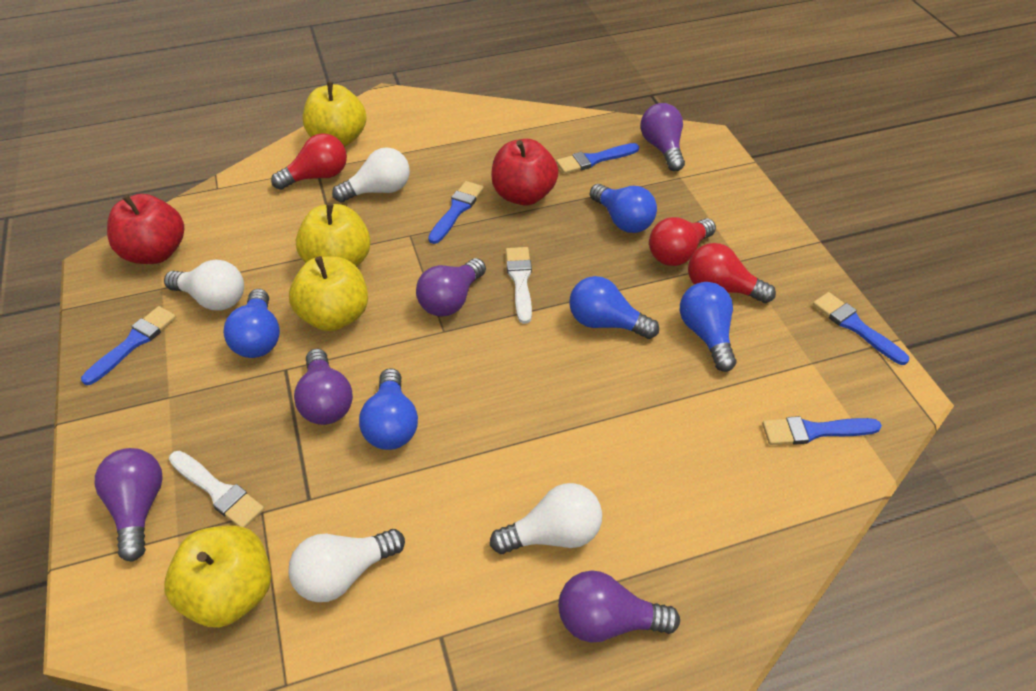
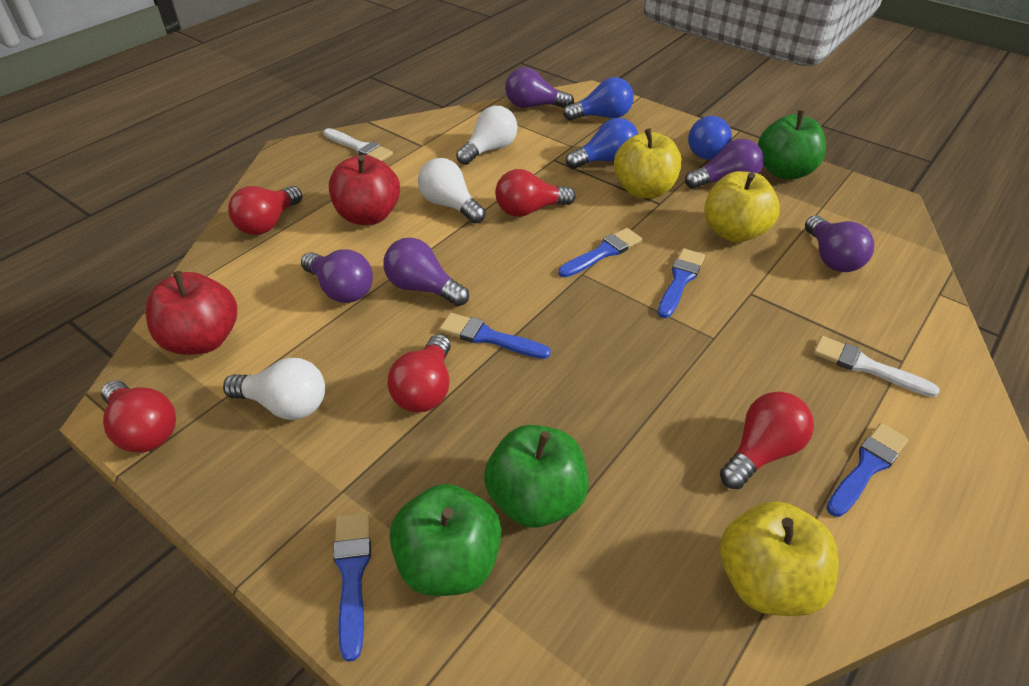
blue light bulb: [223,289,280,358] [359,368,418,450] [569,276,659,339] [590,184,657,233] [680,282,736,372] = 5 -> [563,77,634,121] [566,118,638,169] [688,116,732,160] = 3
green apple: none = 0 -> [389,484,502,596] [484,425,589,528] [758,110,826,179] = 3
red light bulb: [271,133,347,190] [649,217,716,266] [688,243,776,303] = 3 -> [101,381,176,453] [228,186,302,235] [387,334,451,412] [495,169,576,217] [720,391,814,489] = 5
white light bulb: [164,260,244,311] [288,529,405,602] [332,147,410,202] [490,483,602,554] = 4 -> [223,358,325,420] [418,158,485,223] [456,106,518,165] = 3
yellow apple: [164,525,271,628] [289,256,368,331] [296,203,371,266] [303,81,367,147] = 4 -> [614,128,682,199] [704,171,780,243] [720,501,839,616] = 3

